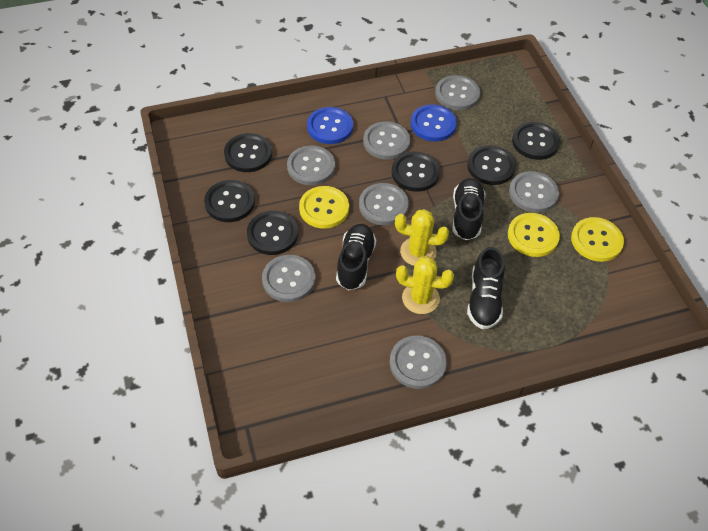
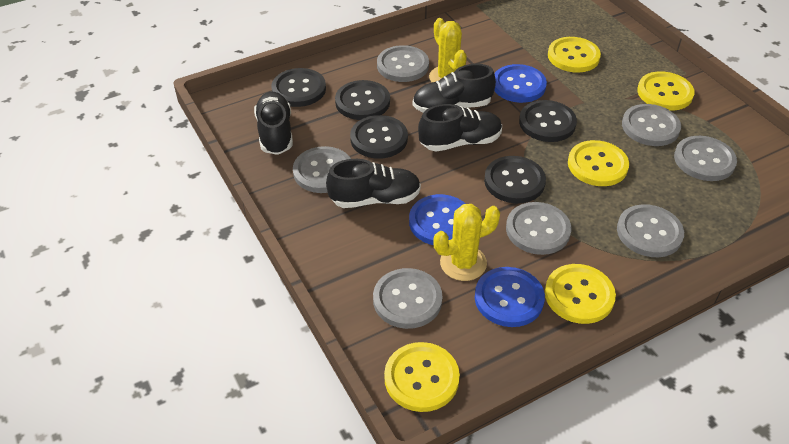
black button: [204,180,255,222] [224,133,272,172] [247,211,298,255] [392,152,440,192] [467,145,516,185] [512,122,560,160] = 6 -> [271,68,326,107] [335,80,390,120] [350,115,408,159] [484,156,546,203] [519,100,577,142] = 5
black shoe: [336,224,376,290] [453,178,486,240] [467,247,505,329] = 3 -> [254,92,293,155] [326,159,421,208] [413,64,496,113] [418,104,502,152] = 4
blue button: [307,107,353,144] [411,104,457,141] = 2 -> [409,194,466,245] [475,267,545,327] [494,64,547,103] = 3
yellow button: [299,186,349,229] [508,213,560,257] [571,217,624,262] = 3 -> [384,342,460,412] [545,264,616,324] [548,37,601,73] [568,140,629,186] [637,71,695,111] = 5

